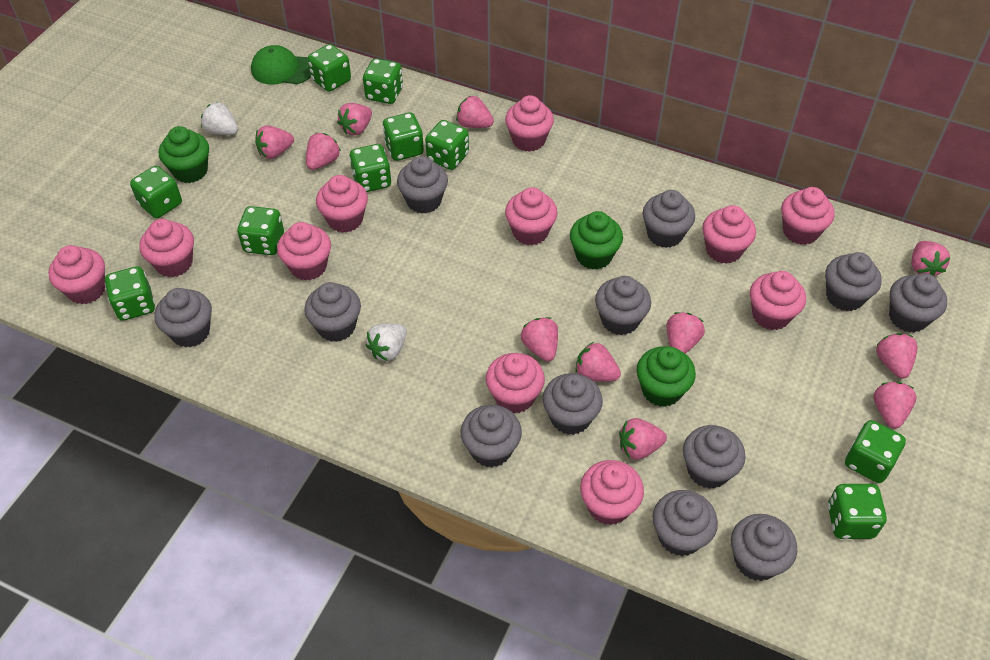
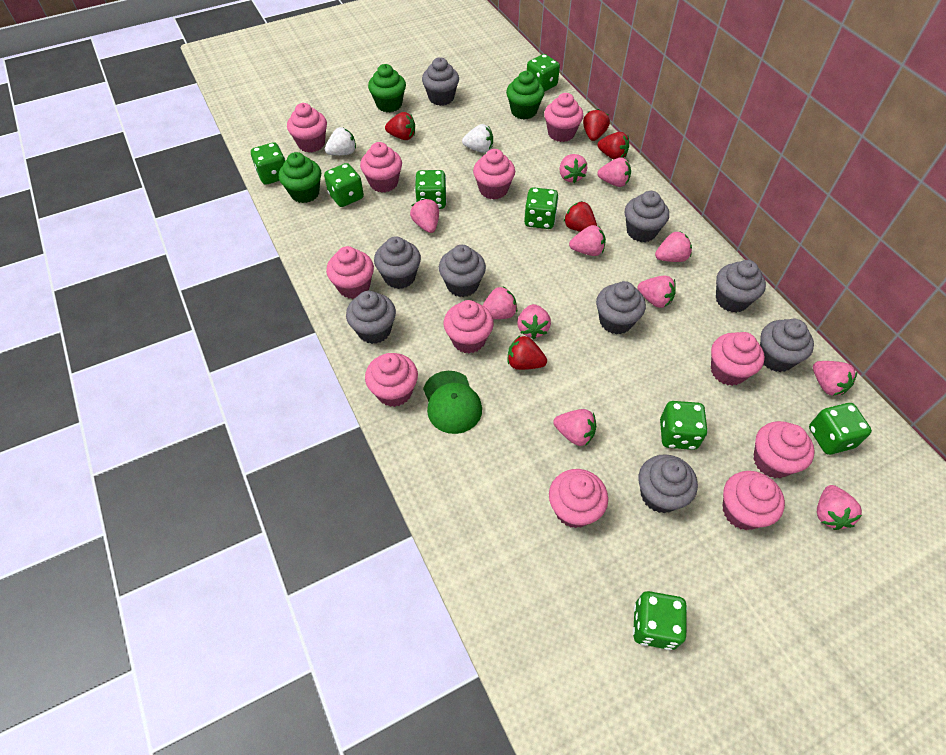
green dice: [105,266,155,321] [130,166,182,218] [237,206,284,255] [308,44,351,92] [349,144,392,192] [363,58,403,104] [383,113,424,161] [425,120,469,170] [828,484,887,539] [845,420,906,483] = 10 -> [251,142,285,185] [324,163,364,207] [415,170,447,209] [524,187,559,229] [527,54,560,92] [633,591,687,650] [660,401,708,450] [809,403,872,455] = 8
grey cupcake: [154,288,212,348] [304,282,361,342] [397,156,448,214] [461,405,522,467] [542,373,603,435] [595,276,651,335] [643,190,695,248] [652,490,718,556] [683,425,746,489] [731,514,797,581] [825,252,882,311] [889,273,947,333] = 12 -> [346,291,396,344] [374,236,421,289] [422,57,459,106] [439,245,486,297] [596,281,646,335] [625,191,669,242] [639,454,698,513] [716,260,766,313] [760,319,814,372] = 9
red strawberry: none = 0 -> [385,112,415,140] [508,336,547,370] [564,201,597,232] [583,109,610,141] [598,132,629,160] = 5

